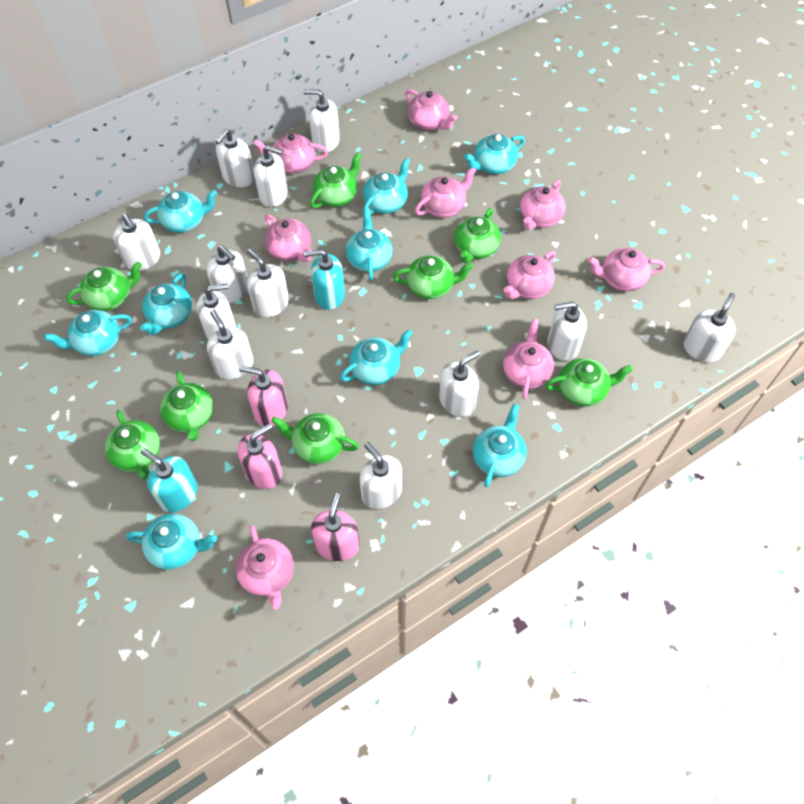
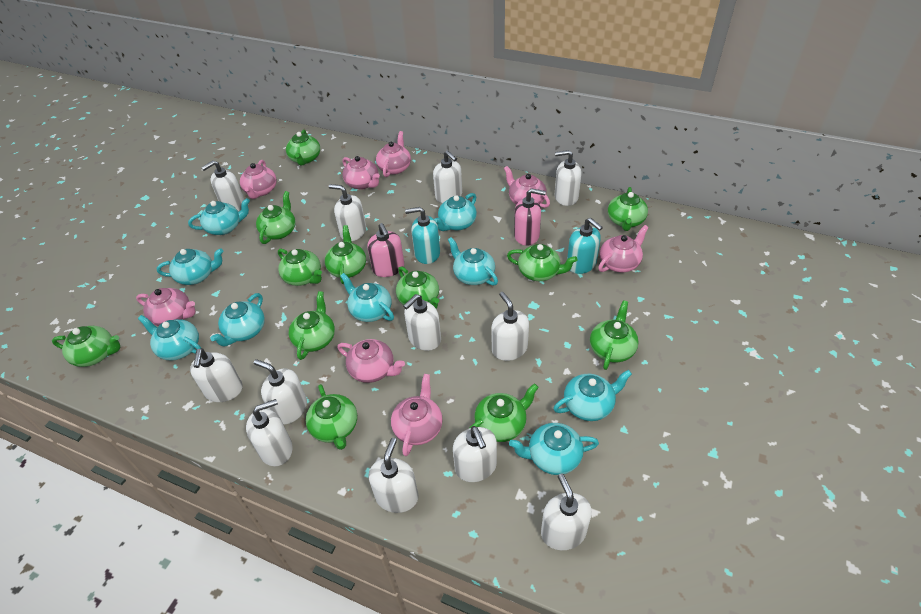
green teapot: [66,262,142,311] [105,410,160,479] [160,371,213,441] [271,413,359,464] [310,152,362,208] [393,255,473,299] [454,208,501,264] [545,358,633,406] = 8 -> [52,326,120,367] [256,191,296,244] [278,249,322,286] [286,130,320,165] [289,291,335,360] [306,384,357,450] [325,225,366,284] [396,266,439,309] [470,383,539,442] [507,244,578,281] [590,300,639,370] [608,187,648,231] = 12
pink soap dispenser: [238,423,282,489] [239,366,288,426] [311,493,360,561] = 3 -> [367,223,404,277] [514,188,546,246] = 2
pink teapot: [236,525,294,609] [253,133,328,173] [265,214,312,262] [405,89,457,130] [415,167,476,218] [503,319,554,399] [504,251,556,299] [520,180,566,230] [588,248,665,291] = 9 -> [136,288,195,326] [240,160,277,199] [337,339,405,383] [342,156,380,190] [376,131,411,177] [391,374,443,456] [504,166,550,208] [598,225,649,272] = 8

